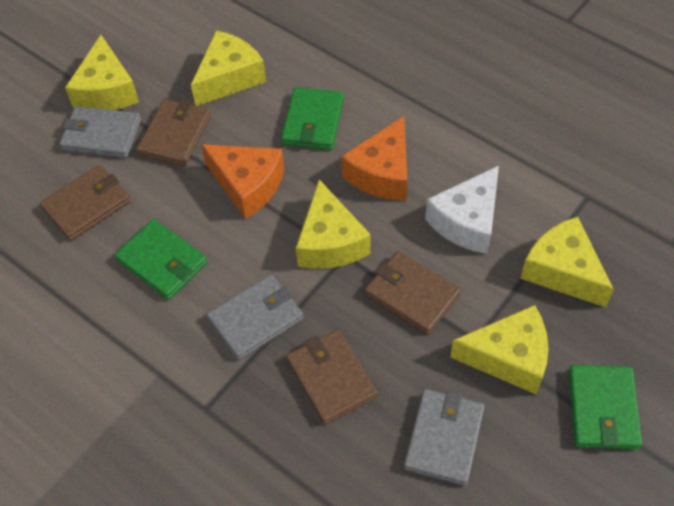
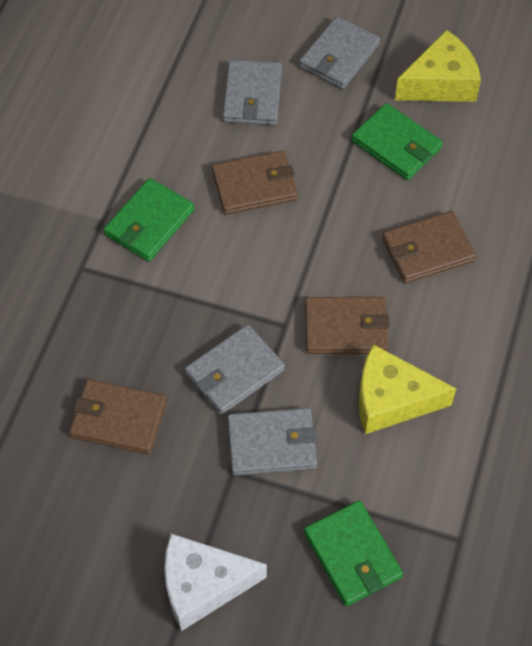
grey wallet: [59,106,141,158] [207,274,304,360] [404,389,485,486] = 3 -> [185,324,285,415] [223,60,282,125] [228,408,317,476] [299,16,380,89] = 4
orange cheese: [201,144,284,219] [341,116,407,200] = 2 -> none = 0
yellow cheese: [65,35,139,110] [191,30,266,106] [296,179,371,269] [450,305,548,395] [520,217,614,307] = 5 -> [359,344,456,434] [395,30,481,102] = 2

